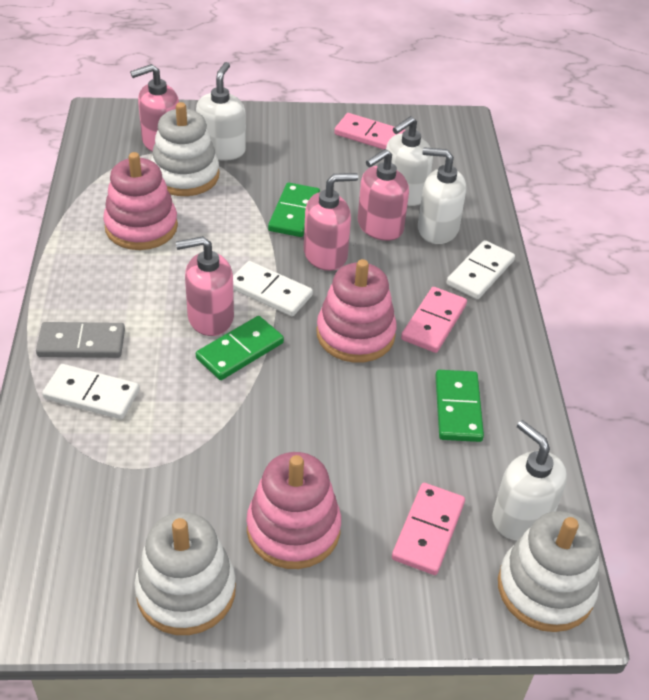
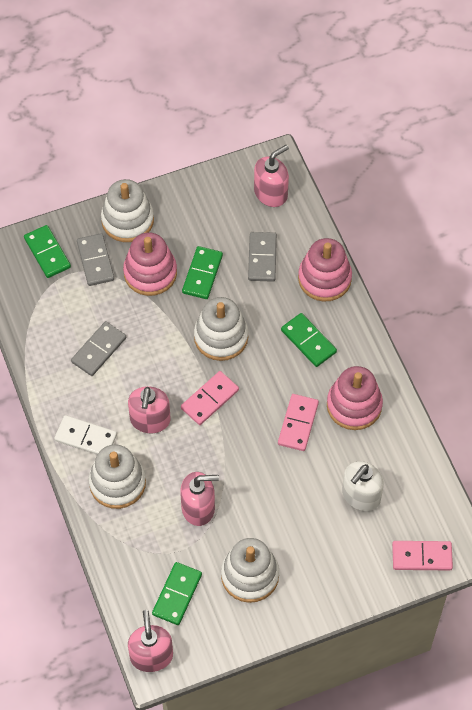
green domino: [196,316,284,380] [268,182,320,237] [435,370,484,442] = 3 -> [24,225,71,278] [152,562,202,625] [182,246,223,299] [281,313,337,367] = 4
grey domino: [36,322,125,358] = 1 -> [71,321,126,376] [77,233,114,286] [248,232,277,282] = 3
white domino: [42,364,139,419] [233,261,313,316] [446,240,515,299] = 3 -> [54,415,117,455] = 1
white soap dispenser: [196,62,246,161] [386,116,433,206] [418,147,466,244] [492,420,567,540] = 4 -> [342,461,384,511] = 1
white stacking toy: [134,512,236,635] [151,102,219,196] [498,511,599,632] = 3 -> [89,444,146,509] [101,179,154,242] [194,297,248,361] [221,538,279,603] = 4

